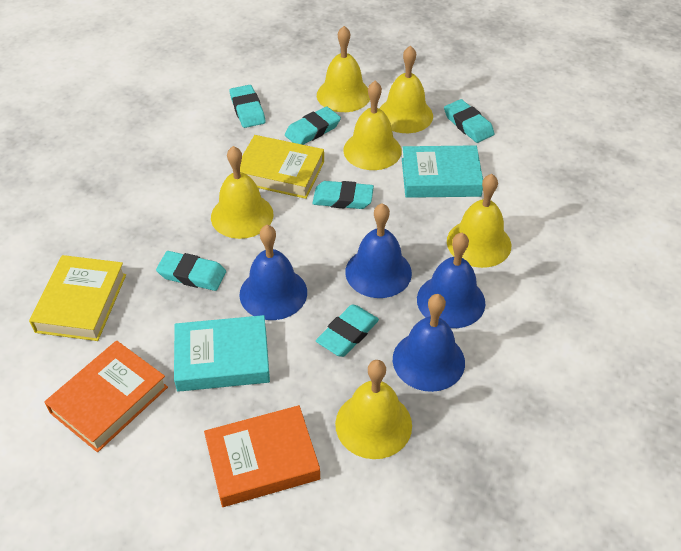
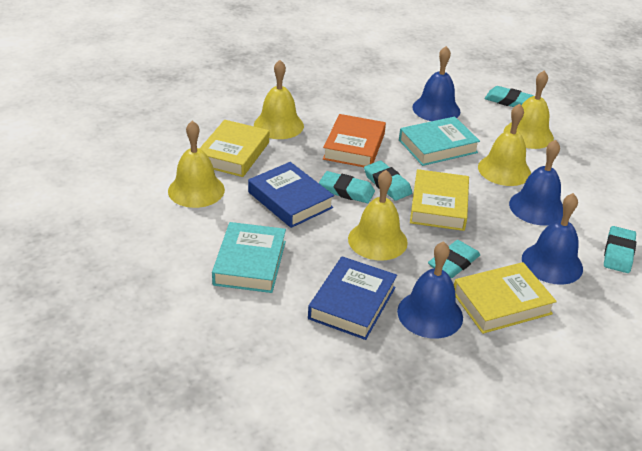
blue book: none = 0 -> [248,162,334,228] [308,256,397,340] = 2
orange book: [44,340,168,452] [204,405,320,507] = 2 -> [323,114,386,167] = 1
turquoise eraser: [156,251,226,291] [230,85,265,128] [285,107,341,145] [312,181,374,209] [316,304,379,357] [444,99,494,143] = 6 -> [319,171,375,203] [364,161,412,201] [428,240,480,278] [484,86,534,107] [604,226,636,273] = 5
yellow bell: [211,146,273,239] [317,26,370,112] [335,360,412,459] [343,81,402,170] [379,45,433,133] [447,174,511,268] = 6 -> [168,121,225,208] [254,60,304,139] [348,170,408,261] [478,104,531,186] [504,71,554,149] = 5
yellow book: [29,255,126,341] [240,135,324,199] = 2 -> [199,120,269,177] [410,169,469,231] [454,262,557,334] = 3

